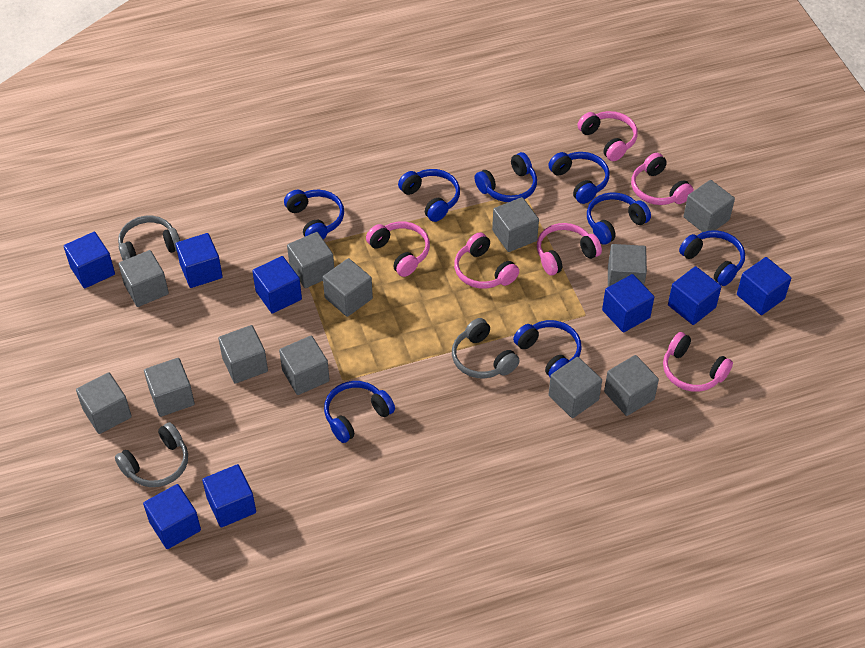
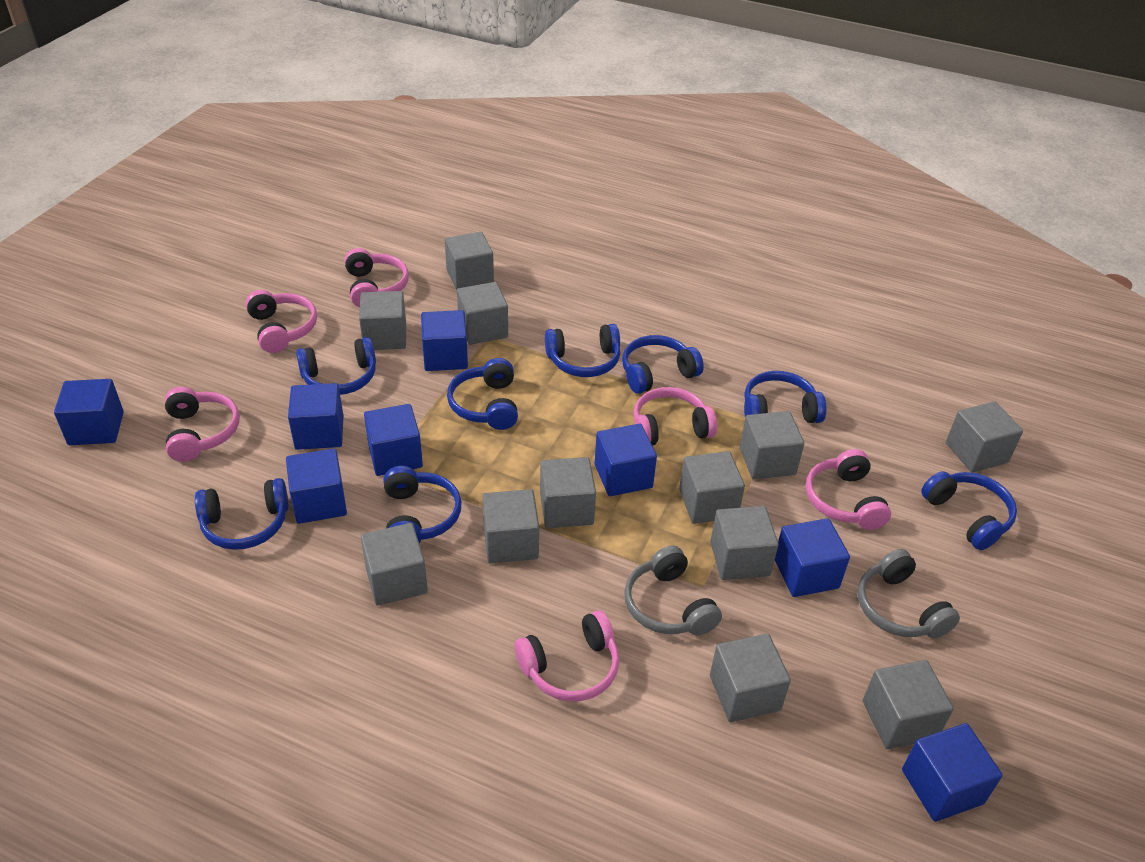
grey headphones: [115,422,188,487] [118,216,180,261] [452,318,520,379] = 3 -> [624,546,722,635] [857,549,960,638] = 2

